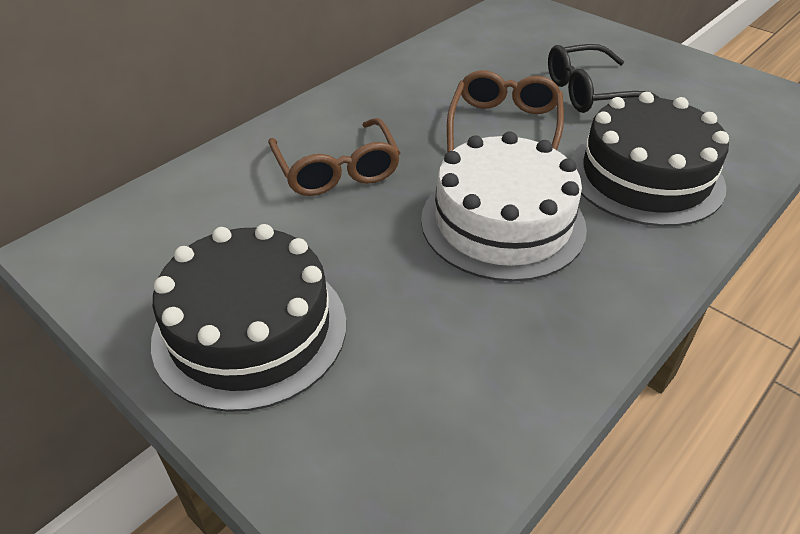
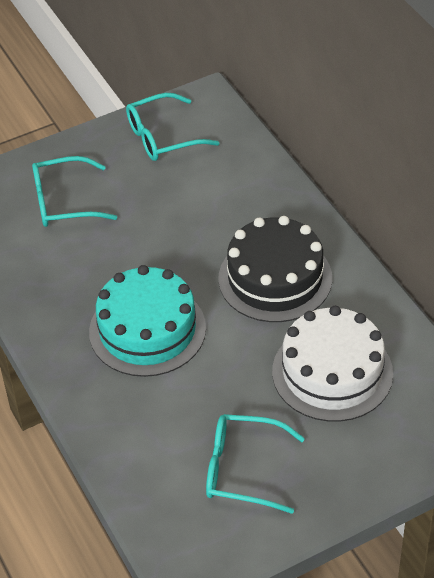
black cake: [151,224,346,412] [571,92,729,226] = 2 -> [218,216,332,322] = 1
black glasses: [548,44,659,113] = 1 -> none = 0
brown glasses: [268,118,400,196] [447,70,564,152] = 2 -> none = 0
turquoise cake: none = 0 -> [89,265,206,377] = 1
turquoise glasses: none = 0 -> [32,156,117,227] [126,93,219,161] [206,414,305,514] = 3

